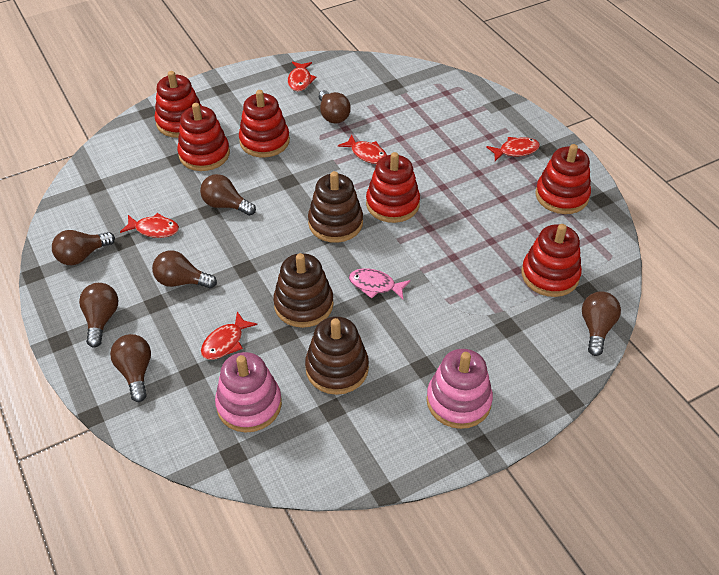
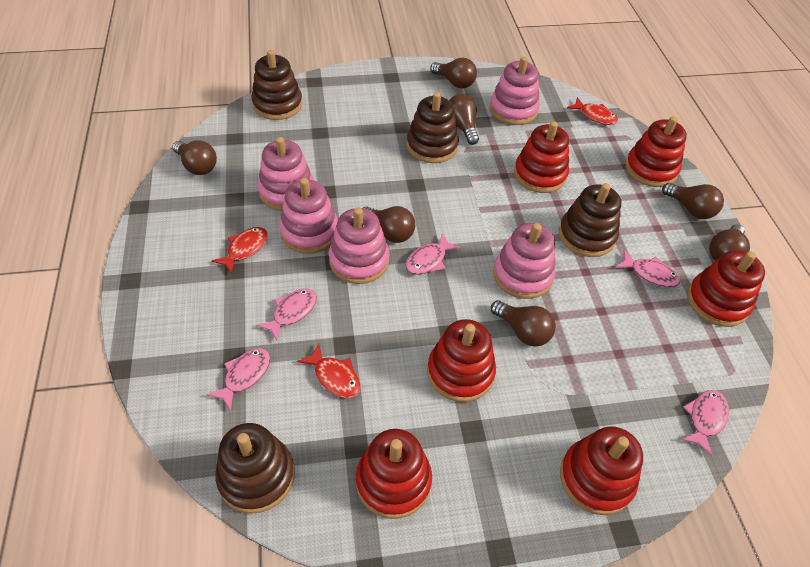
brown stacking toy: [273,253,334,328] [305,316,369,395] [308,171,363,243] = 3 -> [215,423,295,514] [251,50,303,120] [407,92,459,163] [559,183,621,257] = 4
pink fish: [349,268,410,299] = 1 -> [207,348,270,411] [256,289,317,341] [405,233,461,275] [616,250,680,287] [681,390,729,456] = 5
pink stacking toy: [215,352,282,433] [426,349,493,429] = 2 -> [258,137,314,211] [279,178,338,254] [329,208,389,284] [490,56,540,125] [493,223,556,299] = 5
red fish: [120,213,179,238] [201,312,257,360] [288,61,317,91] [338,134,387,164] [486,137,540,161] = 5 -> [212,227,268,274] [297,344,361,398] [567,97,618,125] = 3

